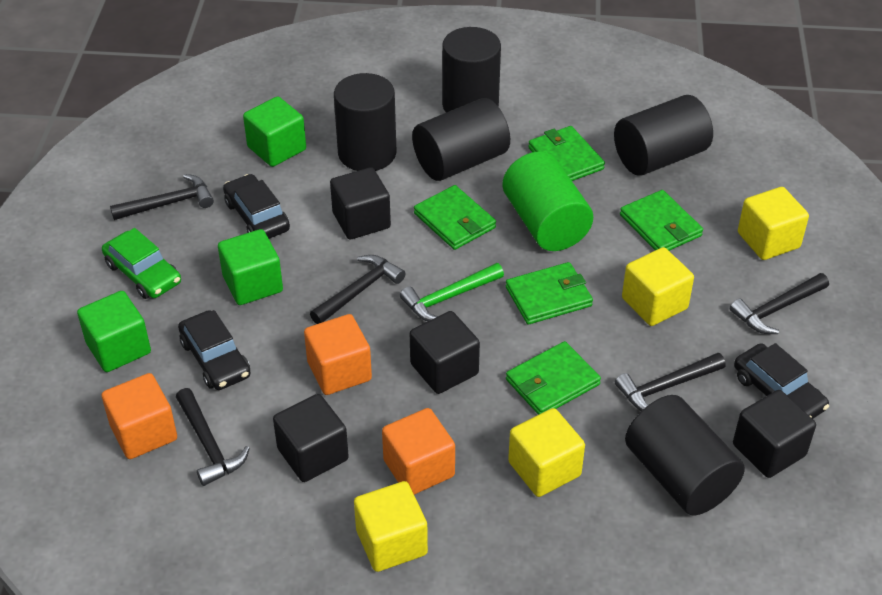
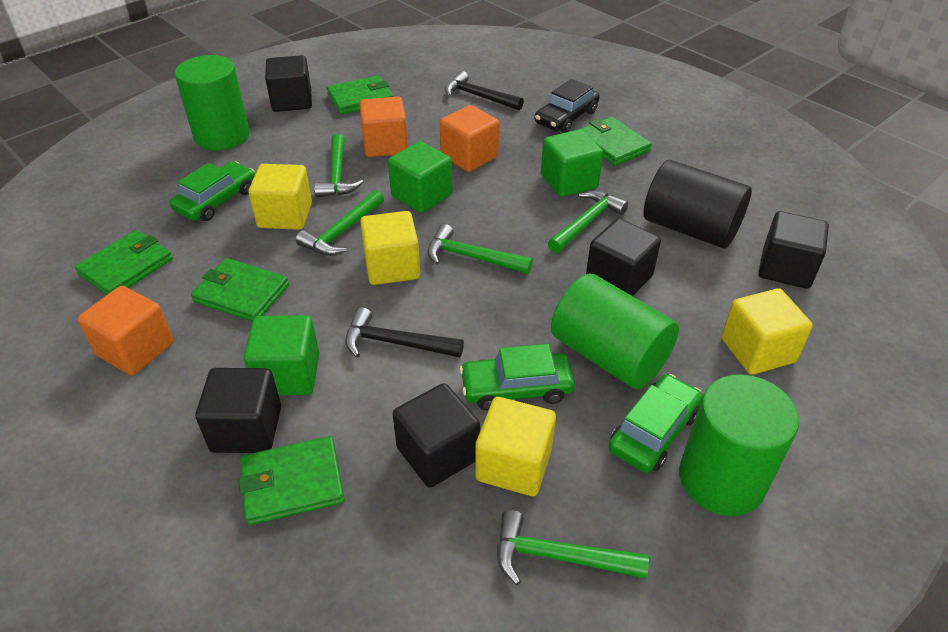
black car: [178,310,251,390] [223,174,290,239] [734,343,829,419] = 3 -> [535,79,600,133] = 1
black cube: [273,394,349,482] [330,167,391,239] [410,311,480,394] [733,390,816,478] = 4 -> [195,368,281,453] [265,55,312,112] [392,383,480,488] [586,218,661,296] [758,211,829,289] = 5
black cylinder: [334,73,397,171] [412,98,510,181] [442,27,501,113] [614,95,713,176] [625,395,745,515] = 5 -> [643,160,752,249] = 1
black hammer: [110,174,214,220] [176,388,250,486] [310,255,406,324] [615,353,725,411] [730,273,829,334] = 5 -> [345,307,464,357] [445,71,524,110] = 2
green car: [102,228,181,299] = 1 -> [170,161,255,221] [459,344,575,410] [608,374,703,473] = 3
green cylinder: [502,151,593,251] = 1 -> [175,55,250,150] [551,273,679,389] [679,374,799,516] = 3
green hammer: [400,263,504,321] = 1 -> [296,190,384,256] [314,134,363,197] [428,224,533,274] [497,510,649,585] [548,190,628,253] = 5

